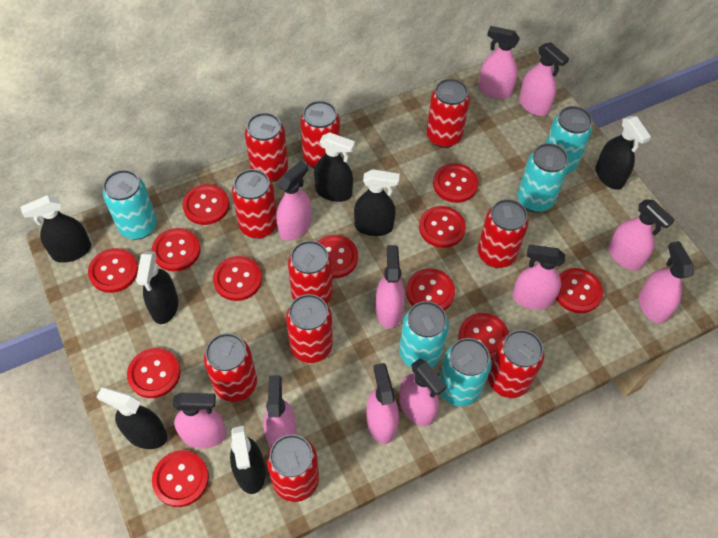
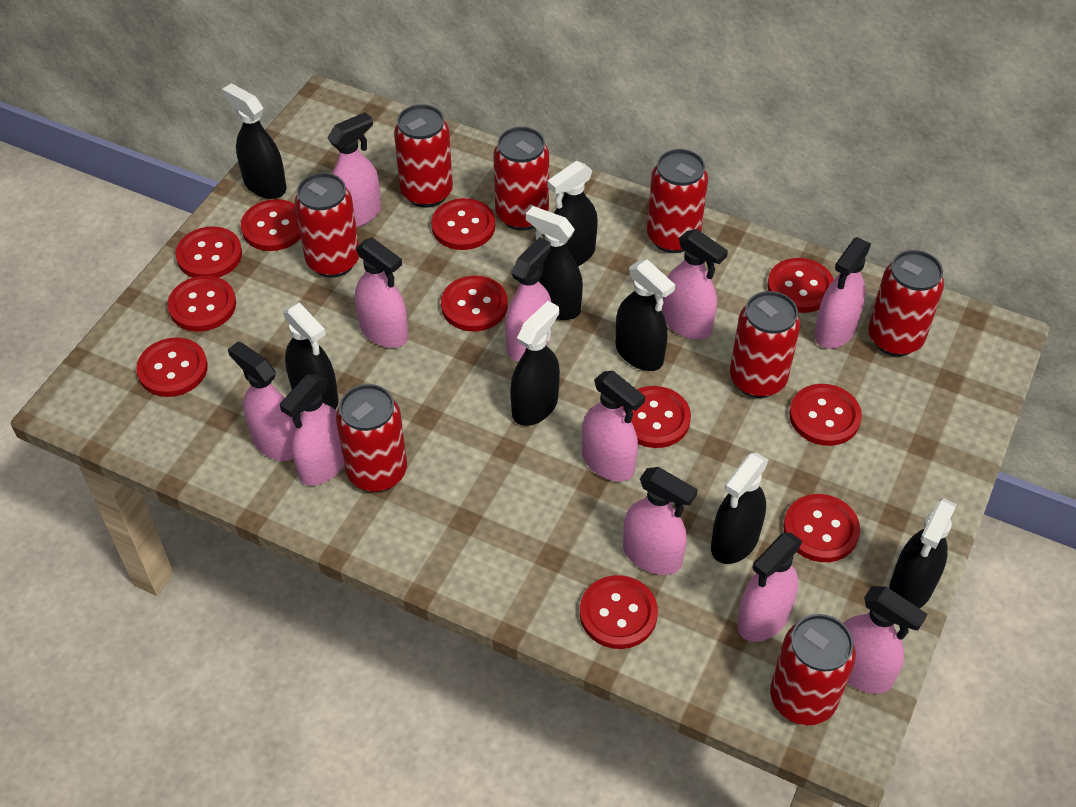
black spray bottle: [20,195,91,263] [97,387,168,449] [136,251,178,324] [230,426,266,494] [314,132,355,202] [354,169,400,236] [596,116,651,190] = 7 -> [222,83,287,199] [283,302,339,409] [510,301,560,426] [526,206,583,320] [547,161,598,266] [616,259,675,371] [711,452,769,564] [889,498,957,608] = 8
red button: [88,248,138,293] [127,348,181,398] [152,228,201,271] [152,450,209,507] [182,184,229,225] [213,256,262,301] [317,235,358,278] [406,268,455,311] [419,206,466,248] [433,163,479,203] [458,313,509,360] [556,268,603,313] = 12 -> [136,337,208,397] [167,276,236,331] [175,226,242,278] [241,199,301,251] [431,198,495,250] [441,276,508,331] [580,575,658,649] [623,386,691,448] [767,258,834,313] [783,494,860,562] [789,384,862,446] = 11
red can: [204,333,257,402] [232,169,277,239] [245,113,288,182] [267,434,319,502] [286,294,333,363] [288,240,333,304] [300,100,340,168] [427,78,470,148] [478,199,529,268] [488,330,544,398] = 10 -> [294,173,359,278] [336,384,407,492] [394,104,453,208] [493,127,549,231] [647,149,708,253] [730,291,800,398] [770,614,856,725] [868,250,944,356] = 8
turquoise can: [103,170,157,240] [399,301,449,368] [439,338,492,406] [518,143,569,213] [546,106,593,174] = 5 -> none = 0

